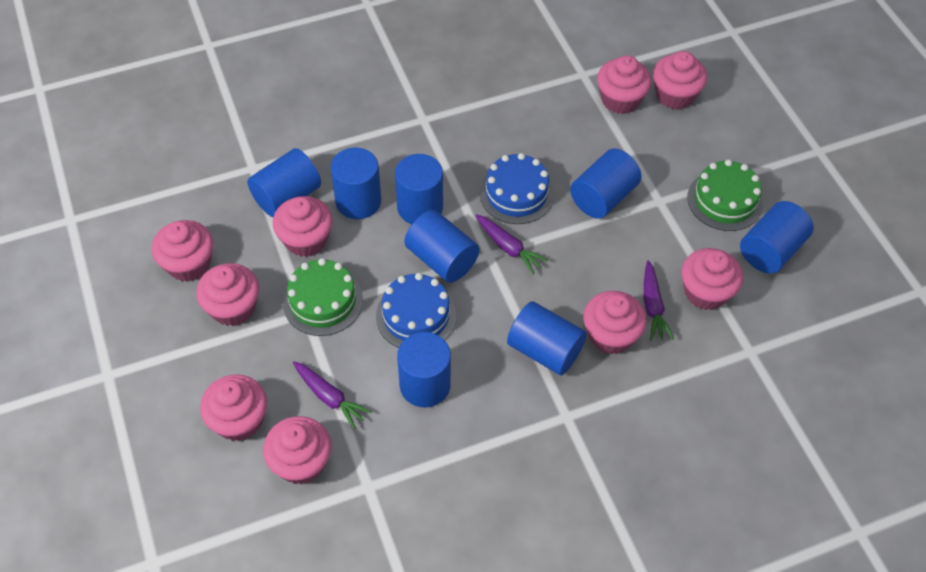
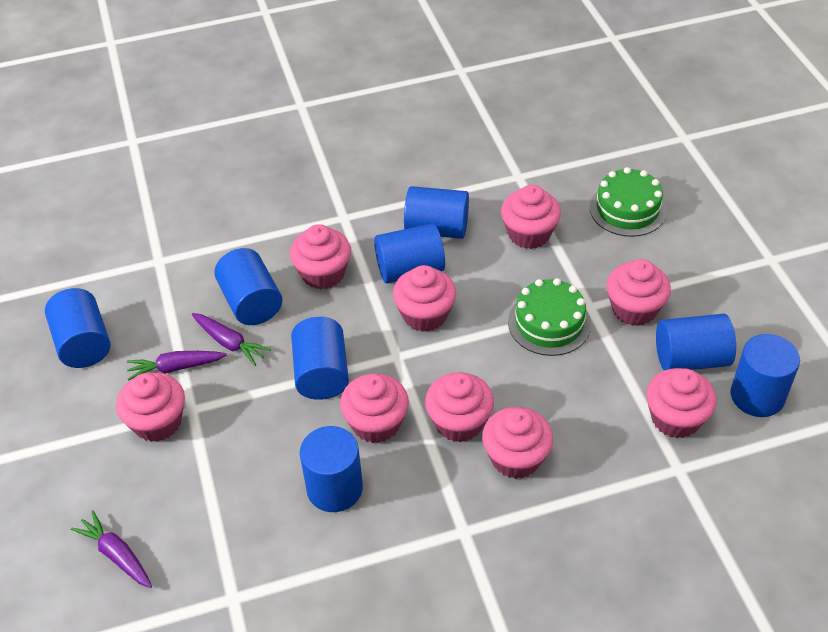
blue cake: [376,273,456,348] [479,153,554,224] = 2 -> none = 0

